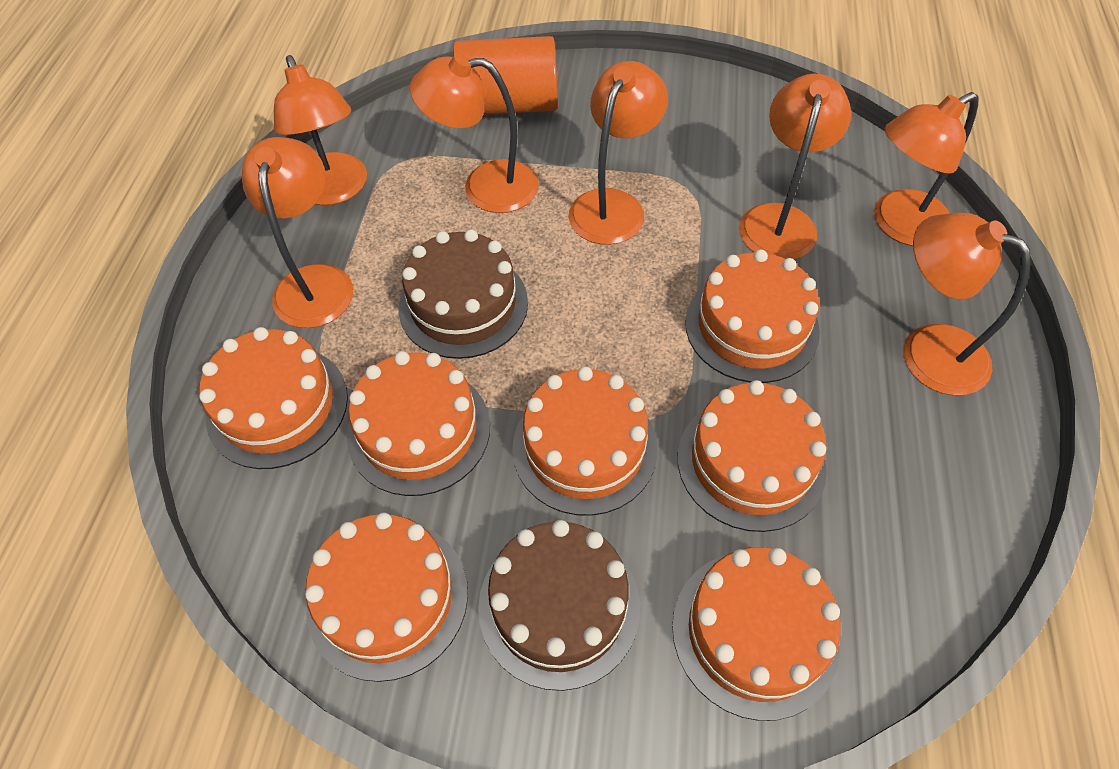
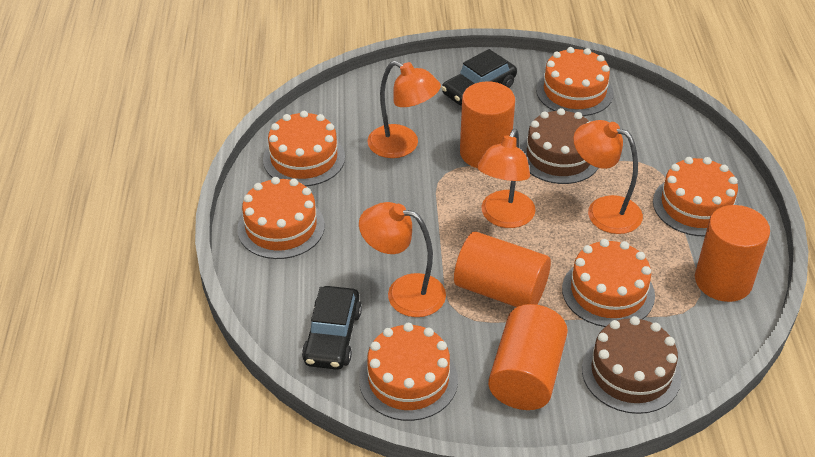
black car: none = 0 -> [302,286,362,370] [441,49,517,106] = 2
orange cake: [199,327,348,469] [305,512,468,682] [347,351,490,496] [512,367,658,516] [672,547,841,721] [678,380,827,532] [685,249,820,383] = 7 -> [237,177,325,259] [263,111,345,186] [359,323,458,421] [536,47,613,116] [562,239,655,327] [653,157,739,236] = 6
orange cylinder: [453,36,557,115] = 1 -> [454,231,551,307] [460,81,515,168] [488,304,568,410] [695,205,770,302] = 4
orange lamp: [242,137,353,328] [274,55,367,205] [410,52,539,213] [569,61,668,245] [739,74,851,260] [874,92,979,246] [904,212,1031,395] = 7 -> [359,202,446,317] [367,61,441,158] [477,129,535,228] [573,120,643,234] = 4

